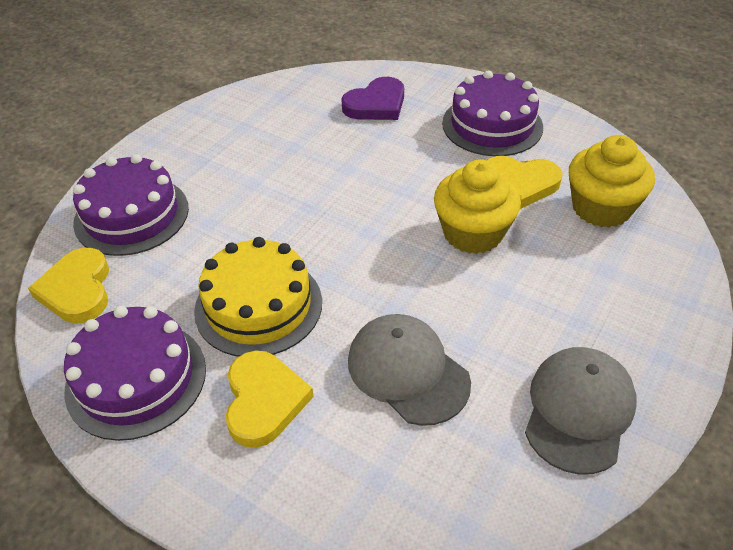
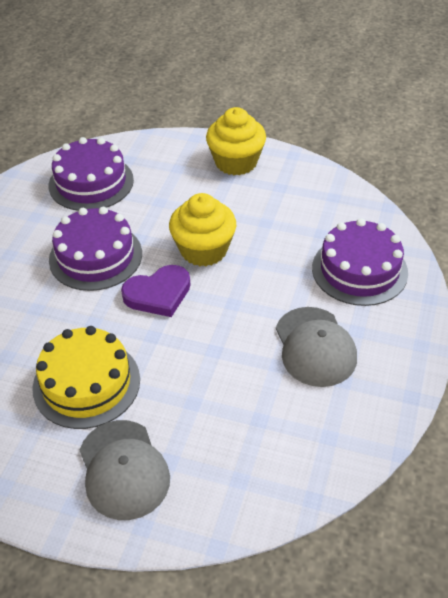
yellow heart: [28,248,109,323] [225,350,314,448] [487,156,563,209] = 3 -> none = 0

